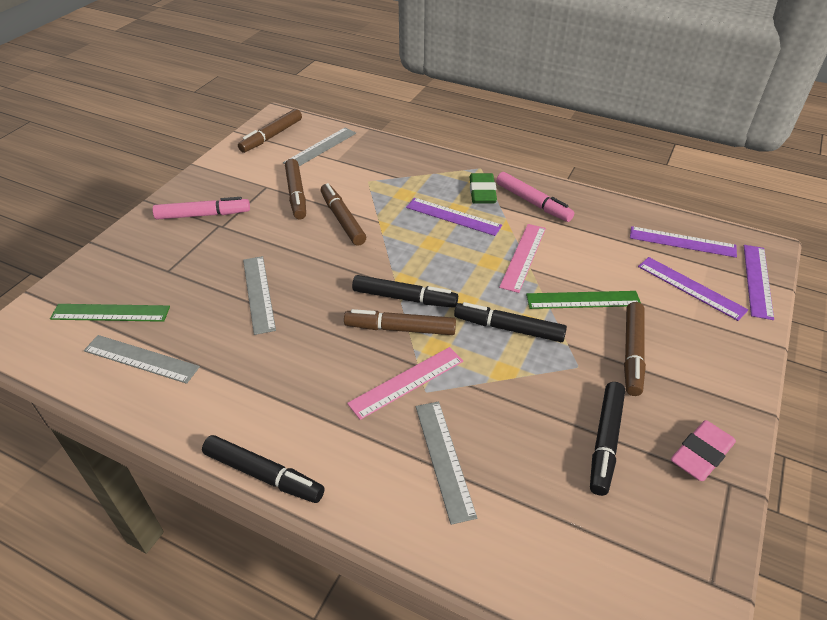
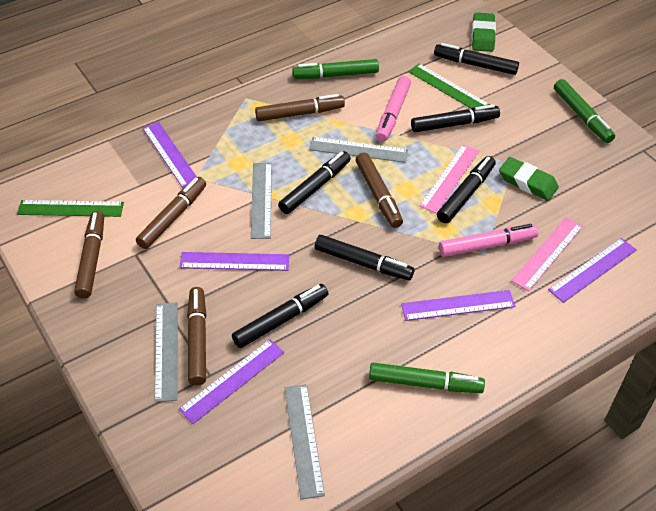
black marker: [202,435,325,503] [352,275,458,308] [454,302,567,342] [590,382,625,496] = 4 -> [232,284,329,348] [278,151,351,214] [315,235,414,281] [411,104,500,132] [434,43,519,75] [437,156,496,223] = 6
green eraser: [470,173,497,204] = 1 -> [472,12,496,52] [499,157,559,201] = 2
green marker: none = 0 -> [292,59,379,79] [369,363,485,393] [554,79,615,143] = 3
pink eraser: [671,420,736,481] = 1 -> none = 0
purple ruler: [406,198,502,236] [630,226,737,258] [638,257,748,321] [744,245,774,320] = 4 -> [143,122,197,188] [178,339,284,424] [179,252,289,271] [401,290,515,321] [548,238,637,303] = 5

